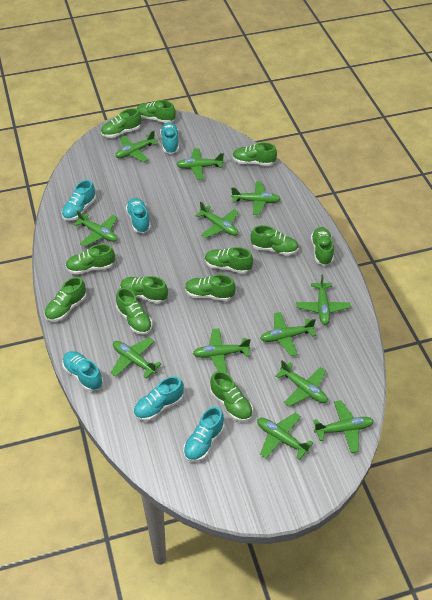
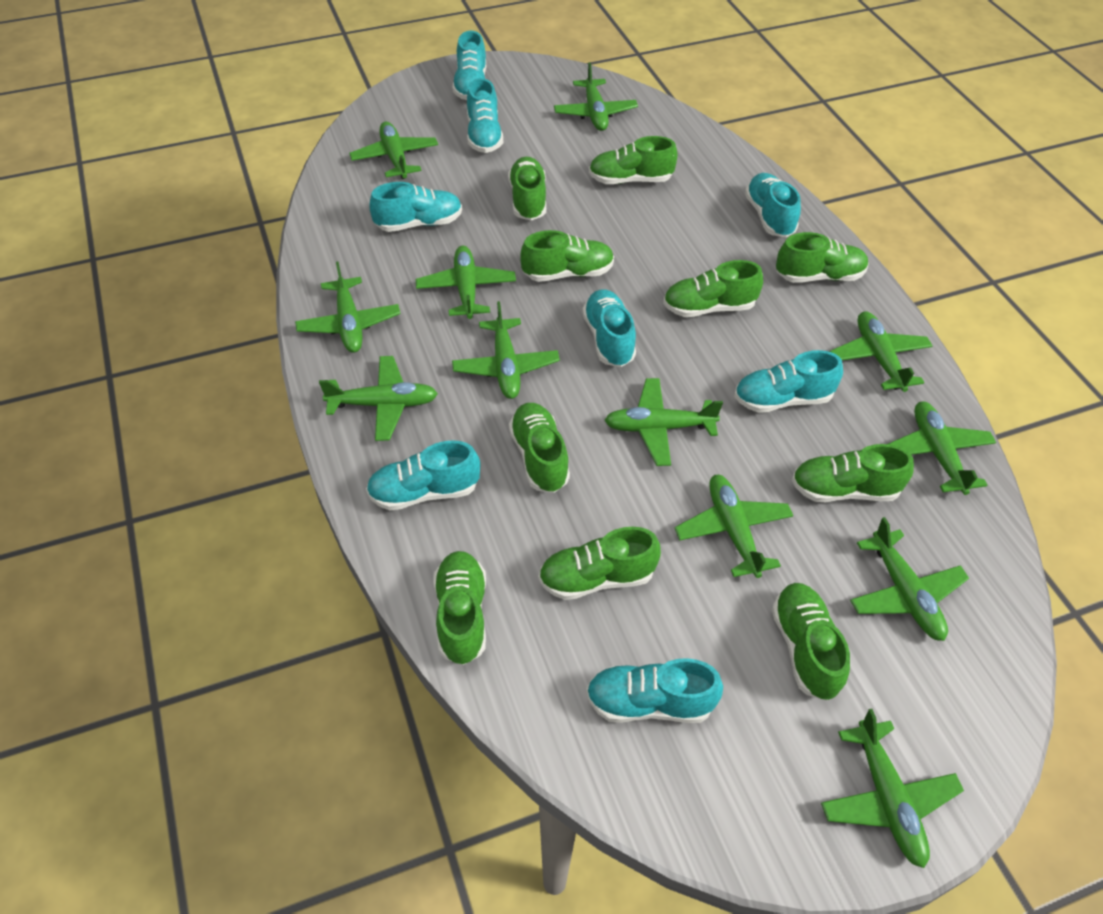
green shoe: [45,277,86,322] [65,244,115,275] [101,108,141,138] [116,288,153,335] [120,276,168,304] [137,100,176,123] [185,274,236,301] [205,247,253,274] [210,371,253,422] [232,142,277,166] [251,225,299,256] [311,227,334,265] = 12 -> [433,551,486,665] [508,157,546,221] [509,403,570,493] [520,230,614,282] [539,527,661,600] [589,136,678,184] [663,260,763,317] [772,583,850,700] [776,232,869,283] [792,444,914,502] = 10
turquoise shoe: [61,180,96,221] [62,351,103,391] [126,198,151,233] [133,376,184,421] [160,122,179,154] [183,407,224,462] = 6 -> [366,440,480,511] [369,182,462,232] [453,31,486,100] [467,78,503,153] [582,289,636,367] [586,658,723,723] [734,350,843,413] [745,173,801,237] = 8

